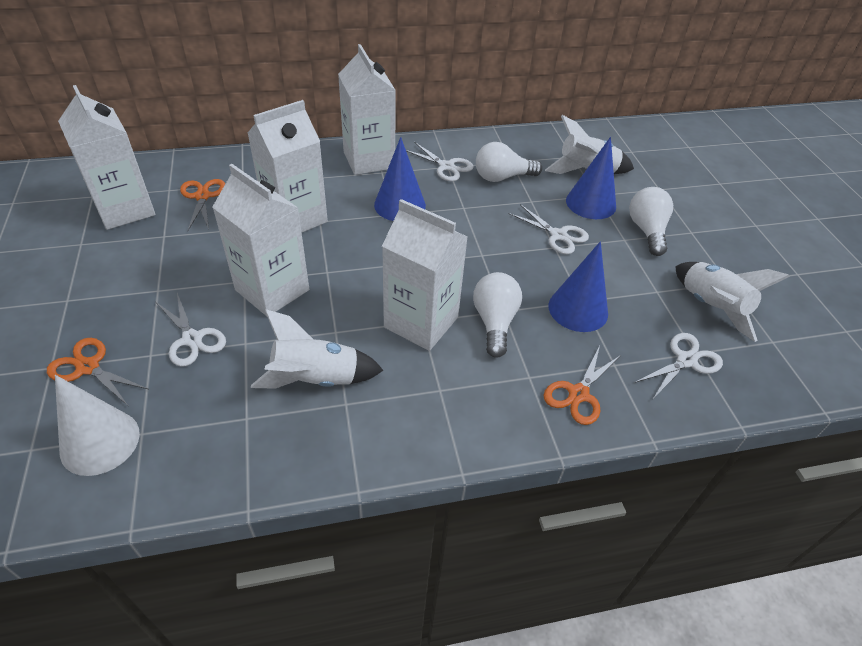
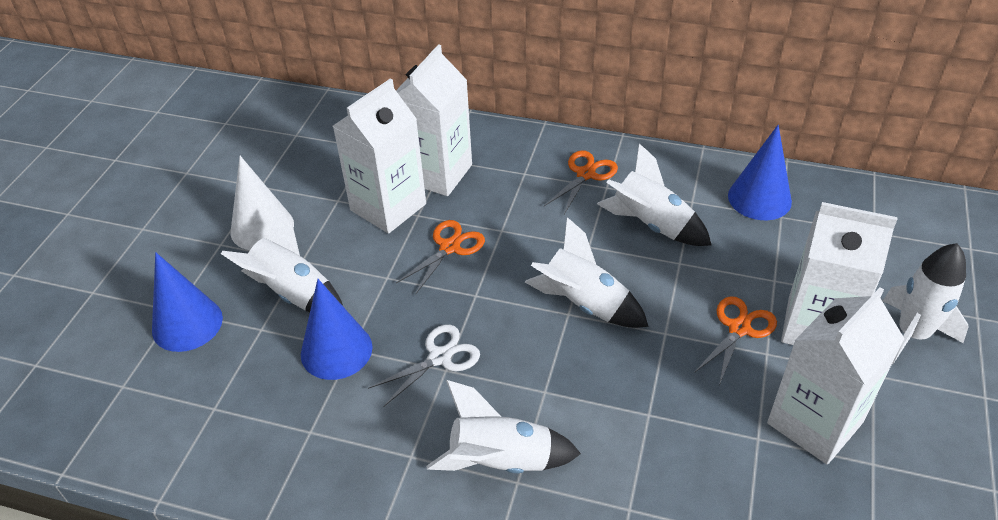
white carton: [58,85,155,230] [212,164,309,316] [248,100,328,233] [338,44,396,175] [382,199,468,351] = 5 -> [333,78,426,234] [396,44,472,196] [767,287,905,464] [781,202,898,345] = 4
white light bulb: [473,272,522,358] [476,142,542,182] [629,187,673,256] = 3 -> none = 0
white rocket: [251,309,384,389] [545,115,634,174] [675,262,790,342] = 3 -> [221,208,343,312] [427,380,581,473] [525,217,649,328] [597,143,712,246] [883,243,969,365] = 5
white scissors: [156,293,226,367] [406,142,474,181] [508,204,589,254] [634,333,723,399] = 4 -> [368,324,480,407] = 1

